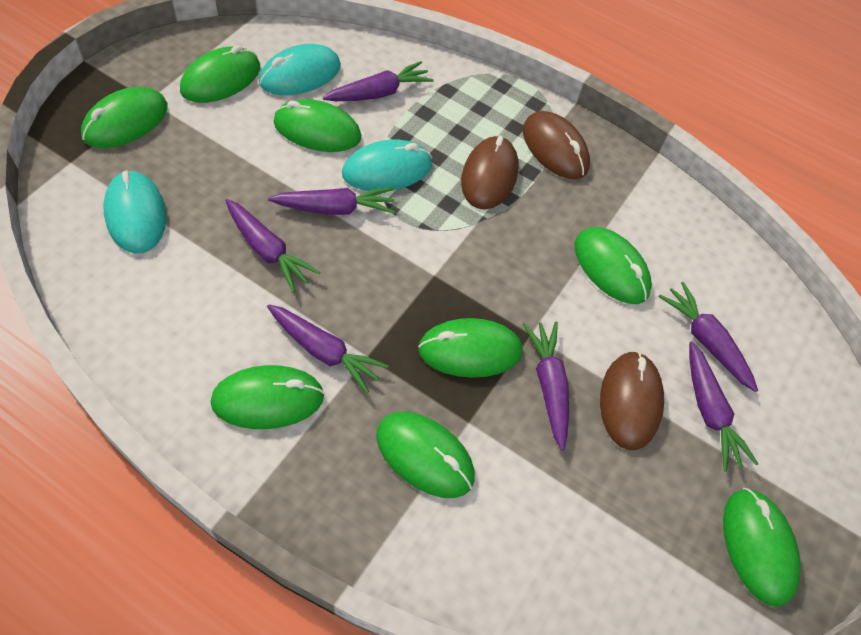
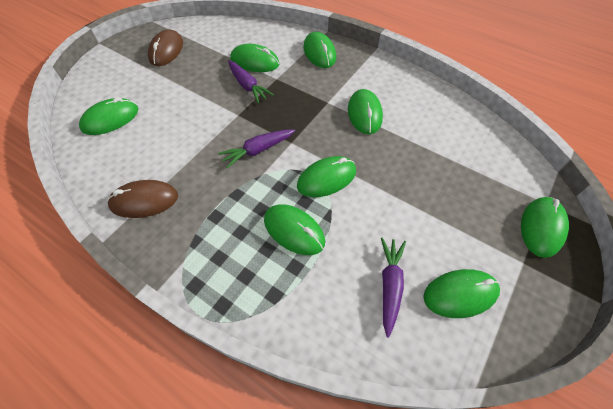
brown mouse: [461,136,518,209] [523,111,590,179] [600,351,664,450] = 3 -> [107,180,178,218] [148,29,183,66] = 2
purple carrot: [226,199,320,292] [267,305,389,393] [268,187,395,215] [323,61,434,101] [523,322,569,450] [658,282,758,392] [689,341,758,472] = 7 -> [218,129,295,168] [228,60,274,103] [381,238,406,337] = 3
turquoise mouse: [103,170,167,253] [259,44,341,95] [342,139,432,191] = 3 -> none = 0

